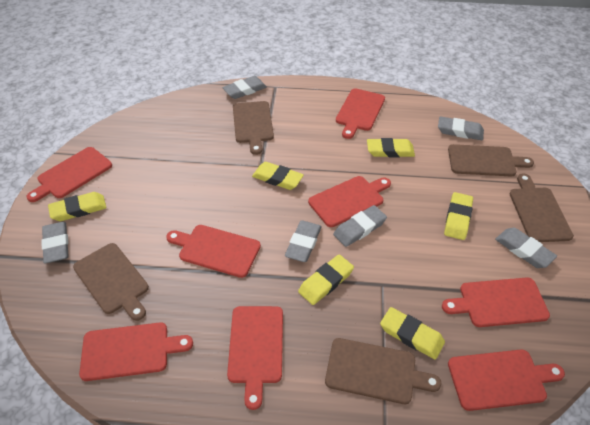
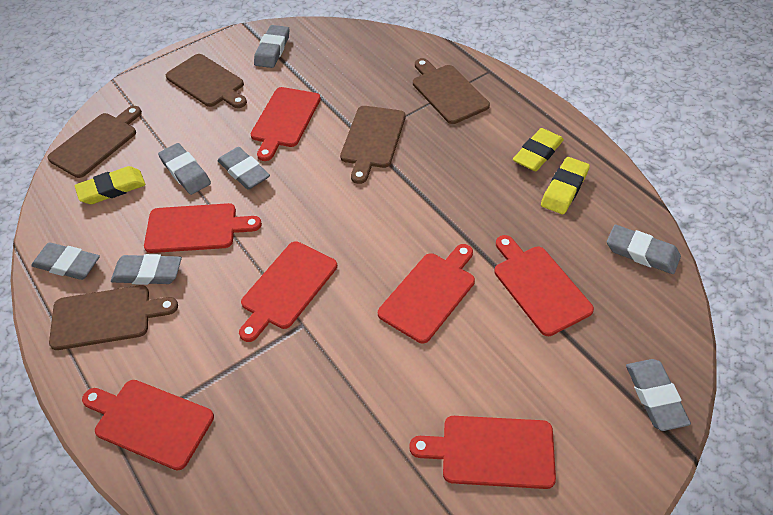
grey eraser: [41,222,69,263] [222,76,267,99] [285,220,322,262] [333,205,387,247] [438,116,484,140] [495,228,557,268] = 6 -> [31,242,100,280] [111,254,182,285] [158,143,211,195] [217,147,270,190] [254,25,290,68] [607,225,681,274] [626,359,691,431] = 7
red cutting board: [26,147,112,202] [79,322,193,381] [166,225,261,278] [227,306,283,410] [308,176,391,227] [336,88,385,139] [442,277,550,327] [448,350,565,411] = 8 -> [82,380,214,471] [144,203,262,253] [239,241,337,342] [251,87,321,161] [378,244,475,343] [409,416,556,489] [494,235,594,336] = 7
yellow eraser: [48,192,107,221] [252,162,304,190] [298,255,354,305] [367,138,415,157] [380,307,445,360] [444,192,473,240] = 6 -> [75,166,145,204] [513,128,564,171] [541,157,590,214] = 3

